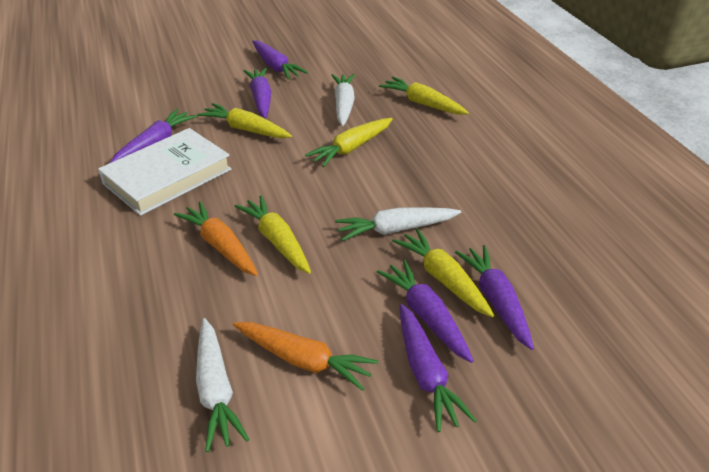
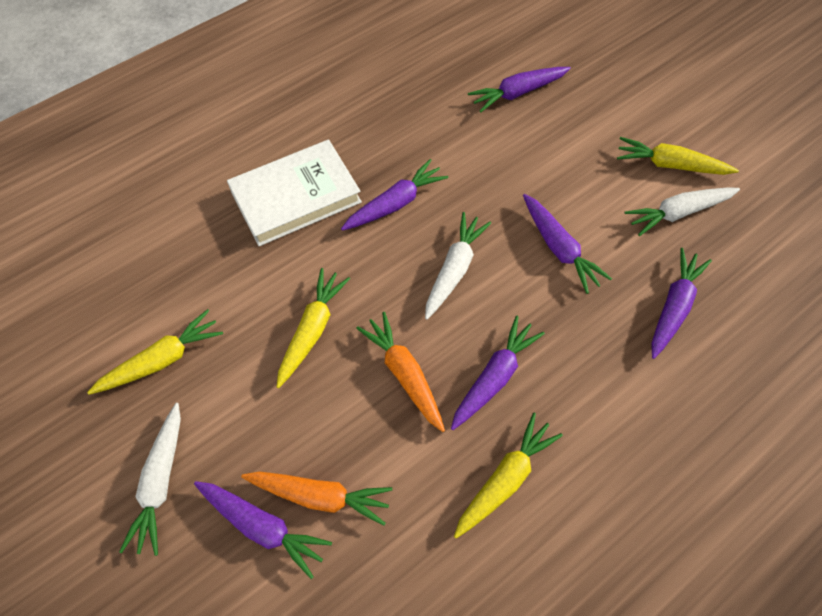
yellow carrot: [197,103,292,138] [235,195,311,274] [305,118,393,167] [379,77,469,115] [392,228,494,317] = 5 -> [87,309,223,395] [277,268,350,388] [454,413,563,539] [617,137,739,175] = 4

